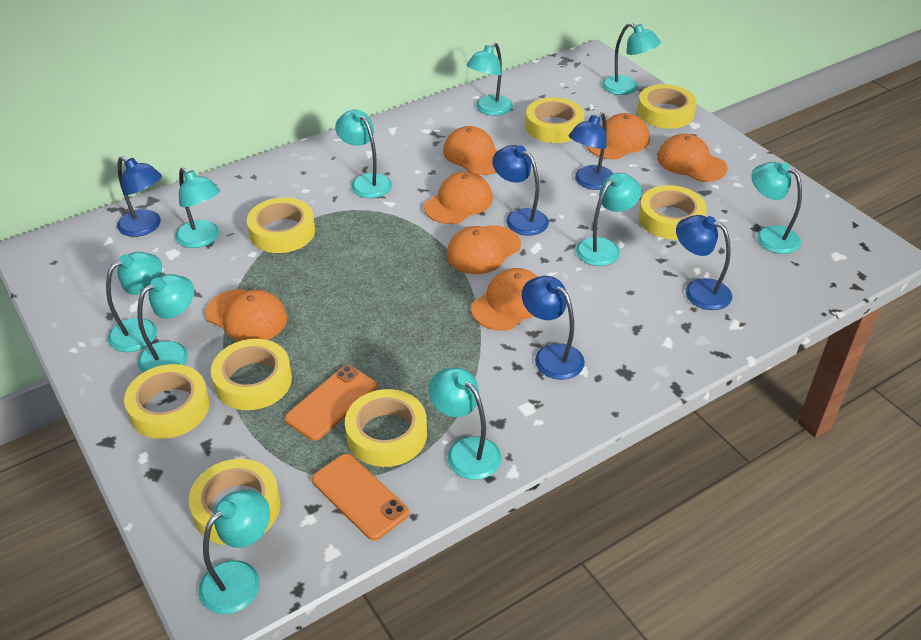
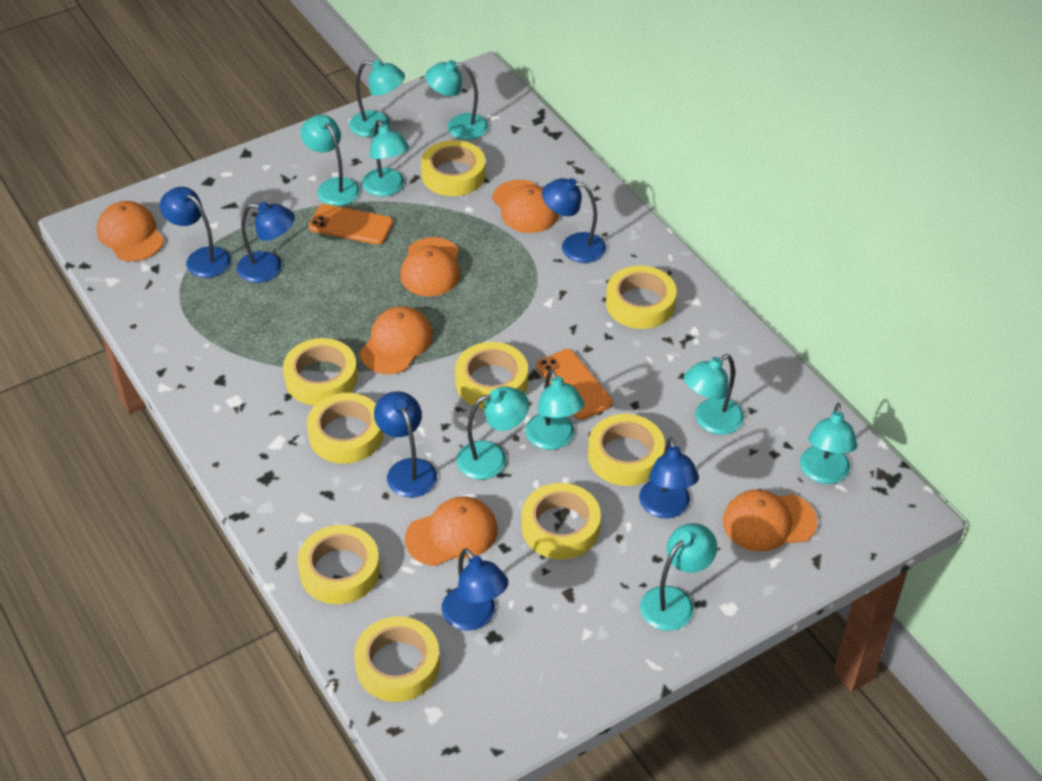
blue lamp: [117,156,162,237] [492,145,549,236] [522,276,585,380] [569,112,614,190] [676,215,732,310] = 5 -> [160,187,231,278] [237,202,295,283] [374,391,437,498] [441,548,508,631] [542,178,606,263] [639,437,699,518] = 6
orange cap: [205,289,287,341] [424,172,493,224] [443,126,497,175] [446,225,521,274] [471,268,538,331] [586,113,650,159] [657,134,728,182] = 7 -> [97,201,164,261] [360,306,433,374] [400,237,460,296] [405,497,498,566] [492,180,559,233] [723,490,817,551] = 6
turquoise lamp: [106,252,162,352] [138,274,194,372] [175,167,220,248] [199,489,270,614] [335,110,392,198] [429,367,502,480] [466,43,513,116] [576,173,642,266] [602,23,661,95] [751,162,802,254] = 10 -> [300,115,360,206] [349,60,405,137] [362,120,410,197] [425,60,488,140] [456,387,529,480] [525,369,585,450] [640,523,717,631] [684,354,744,435] [800,403,857,484] = 9
yellow tape: [124,364,210,439] [188,459,280,545] [211,339,292,410] [247,197,315,253] [345,389,427,467] [525,97,584,143] [637,84,697,129] [638,185,707,240] = 8 -> [283,338,358,405] [297,525,380,604] [307,393,384,464] [354,616,440,702] [421,140,486,196] [455,342,528,409] [522,483,601,560] [588,414,665,486] [606,266,677,329] = 9

